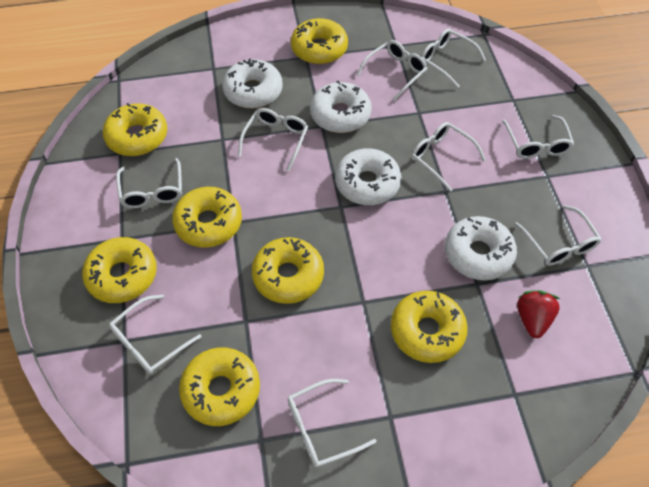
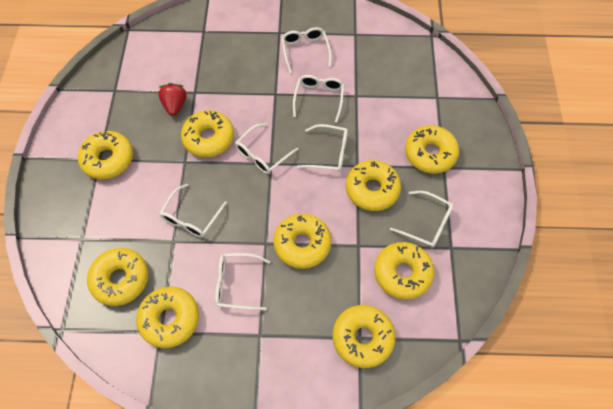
white donut: [222,58,283,109] [310,81,372,133] [335,148,402,205] [445,216,517,280] = 4 -> none = 0
white glasses: [109,295,202,374] [116,158,182,208] [238,108,308,171] [288,379,377,467] [357,40,428,101] [411,122,486,192] [421,28,486,88] [502,115,574,159] [515,205,602,266] = 9 -> [159,184,227,238] [215,253,270,310] [235,123,298,174] [281,27,332,73] [293,75,344,123] [297,124,348,172] [390,191,453,248] = 7
yellow donut: [82,237,157,303] [103,103,167,156] [172,187,242,248] [179,348,260,426] [252,237,324,304] [291,18,348,64] [391,291,468,363] = 7 -> [78,131,133,179] [87,248,148,306] [136,287,199,348] [181,110,234,157] [273,213,331,269] [333,305,396,368] [346,160,401,211] [374,242,435,300] [405,125,459,174] = 9

